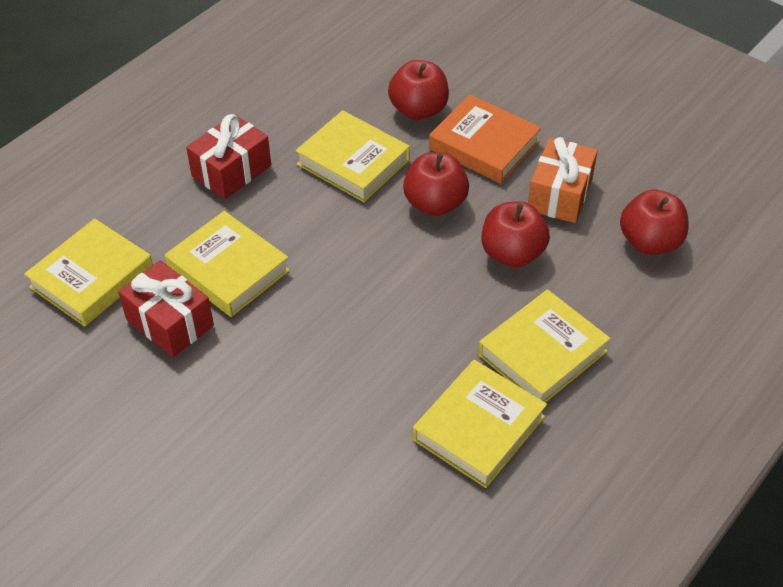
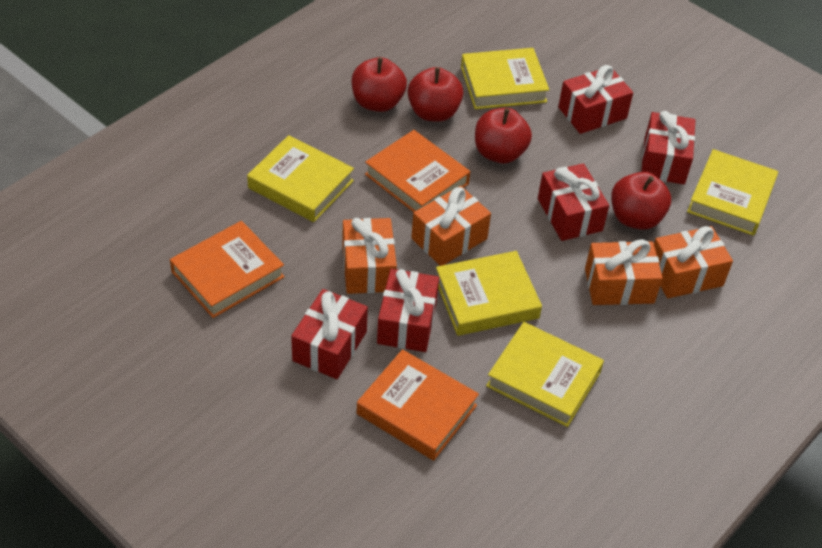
orange book: [429,94,541,184] = 1 -> [170,221,285,318] [357,349,479,461] [365,130,470,212] = 3
orange gift: [528,137,598,223] = 1 -> [342,218,397,294] [411,186,491,266] [585,239,663,305] [654,226,733,298] = 4
red gift: [118,260,214,357] [186,114,271,199] = 2 -> [291,289,368,379] [377,269,439,352] [538,163,609,241] [558,65,633,134] [641,111,695,184] = 5

